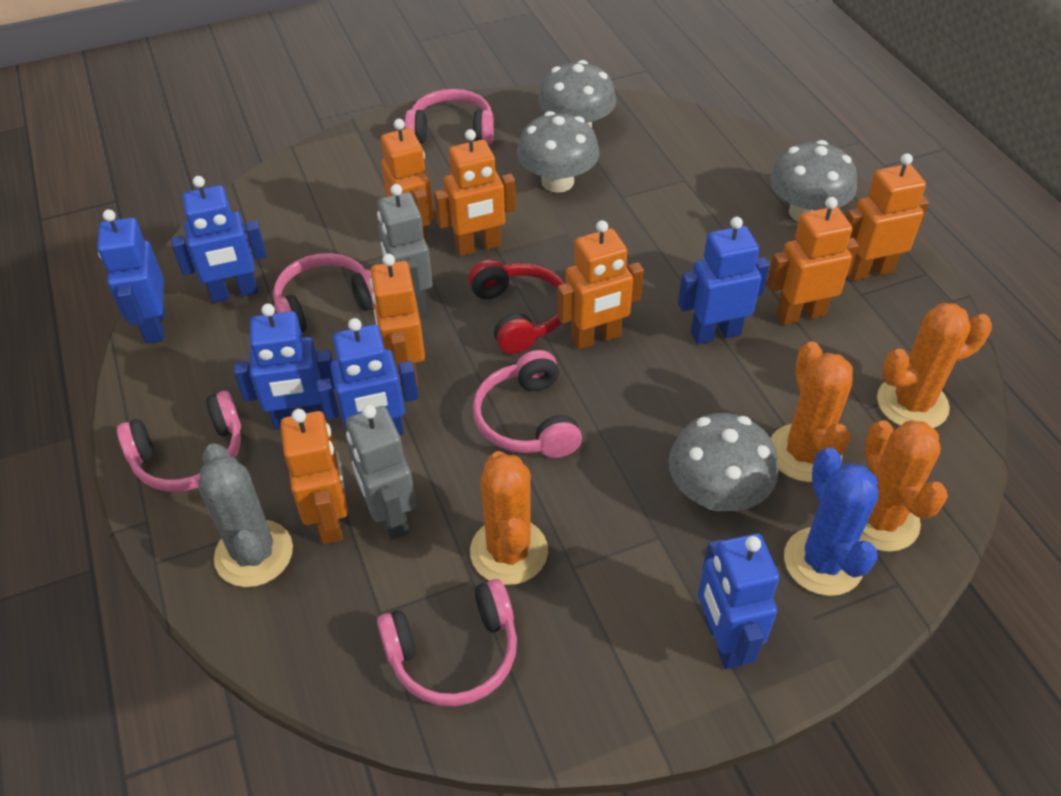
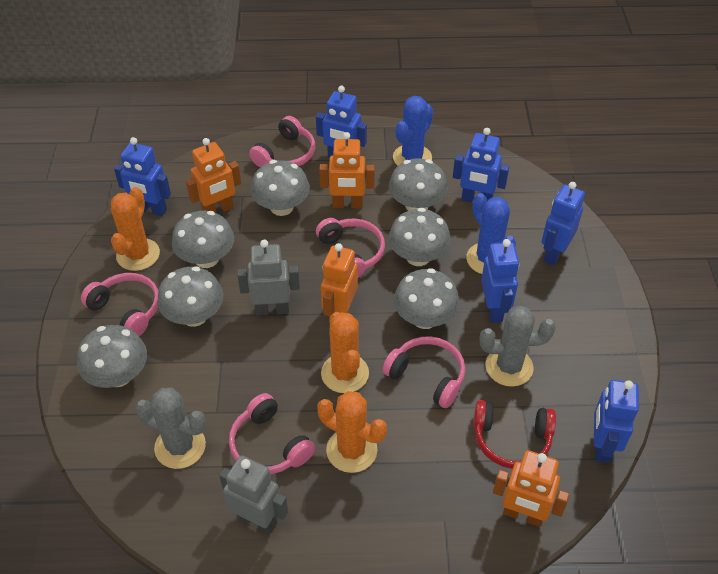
blue cactus: [784,447,878,596] = 1 -> [393,96,433,166] [466,193,516,274] = 2
grey cactus: [198,443,293,587] = 1 -> [135,388,206,469] [480,306,556,387] = 2
grey mushroom: [517,111,599,193] [538,60,617,128] [669,413,778,511] [770,140,857,222] = 4 -> [77,325,147,388] [157,266,223,327] [172,211,234,268] [251,160,310,216] [389,159,448,211] [389,208,451,266] [394,268,460,329] = 7
orange cactus: [470,451,548,585] [771,341,853,482] [858,420,948,552] [877,303,992,428] = 4 -> [111,187,160,271] [317,391,387,473] [321,312,369,393] = 3
orange robot: [281,409,348,544] [370,254,425,389] [381,119,434,246] [434,129,516,256] [557,220,644,350] [767,197,859,325] [846,153,929,281] = 7 -> [186,138,241,213] [319,132,375,208] [321,243,358,324] [493,450,570,527] = 4

